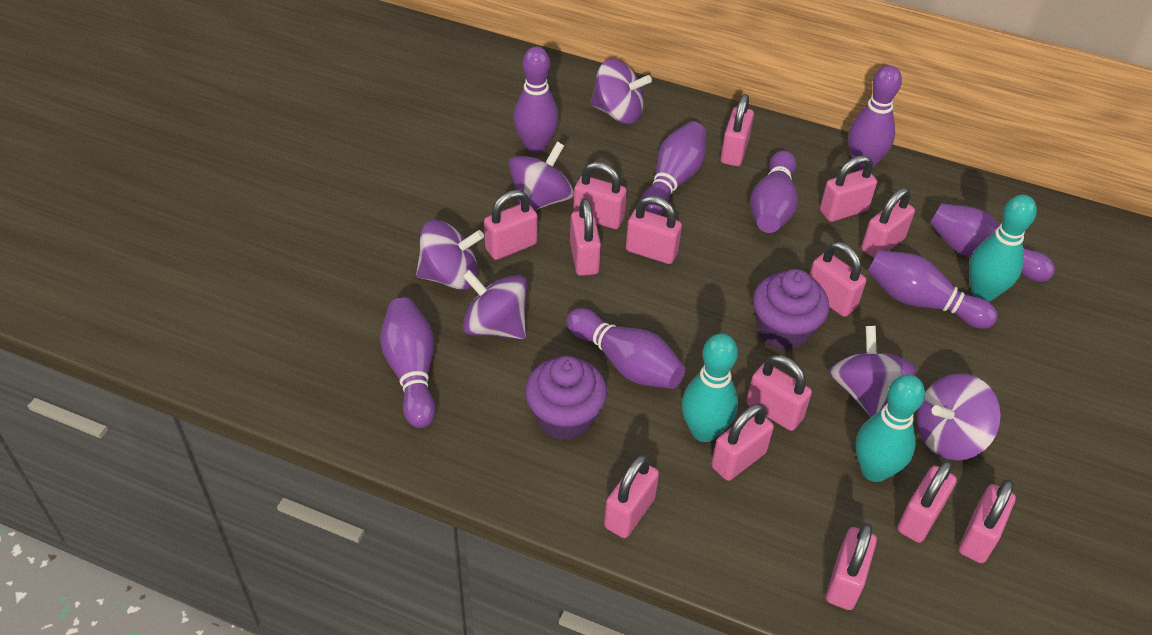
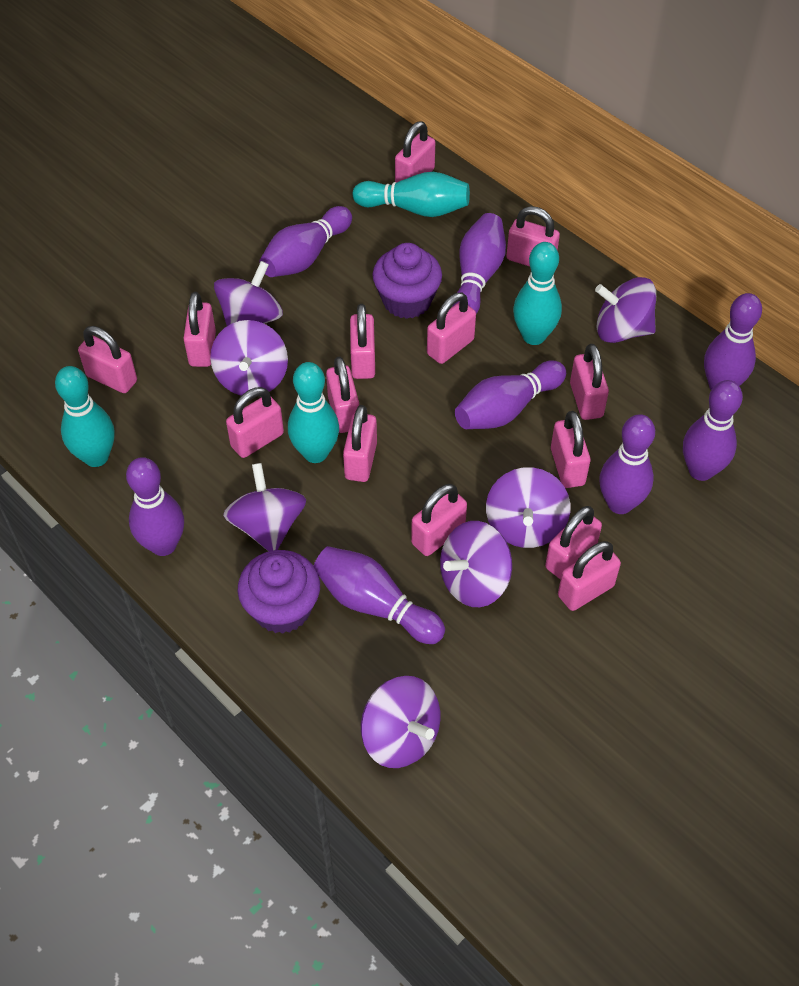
purple spinning top: [416,220,484,290] [462,270,527,339] [509,142,574,210] [590,58,652,124] [829,326,916,417] [917,373,1001,460] = 6 -> [210,320,288,396] [214,261,283,326] [223,463,306,551] [361,676,440,768] [440,521,512,607] [486,467,570,548] [595,277,656,343] = 7
turquoise bowling pin: [682,333,738,442] [856,374,925,482] [969,195,1037,302] = 3 -> [55,366,115,467] [288,362,339,463] [353,172,470,217] [513,242,562,345] = 4

